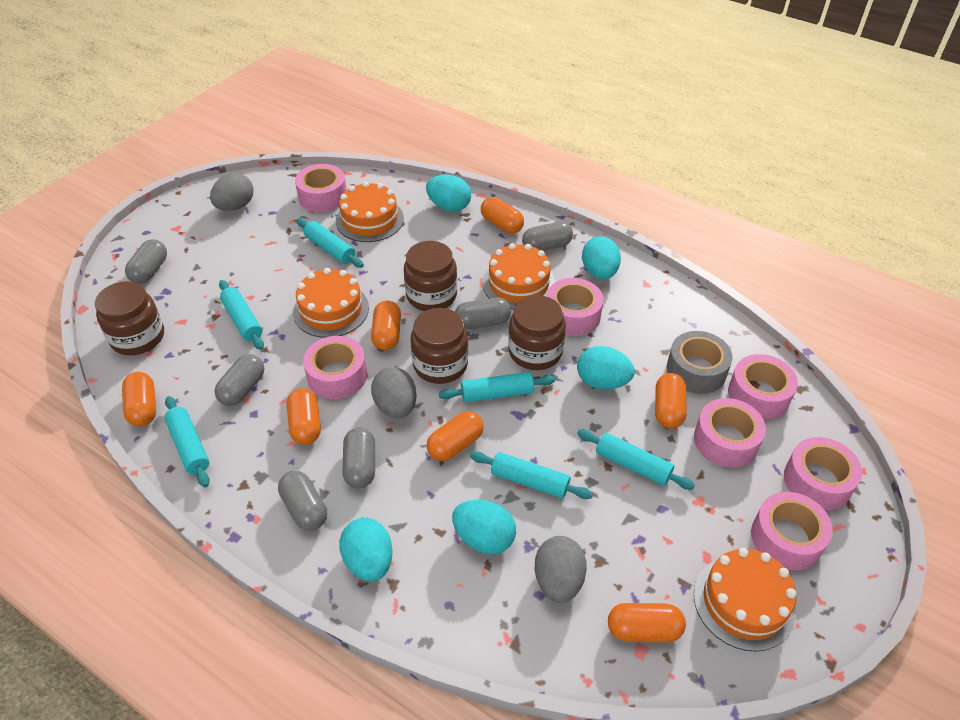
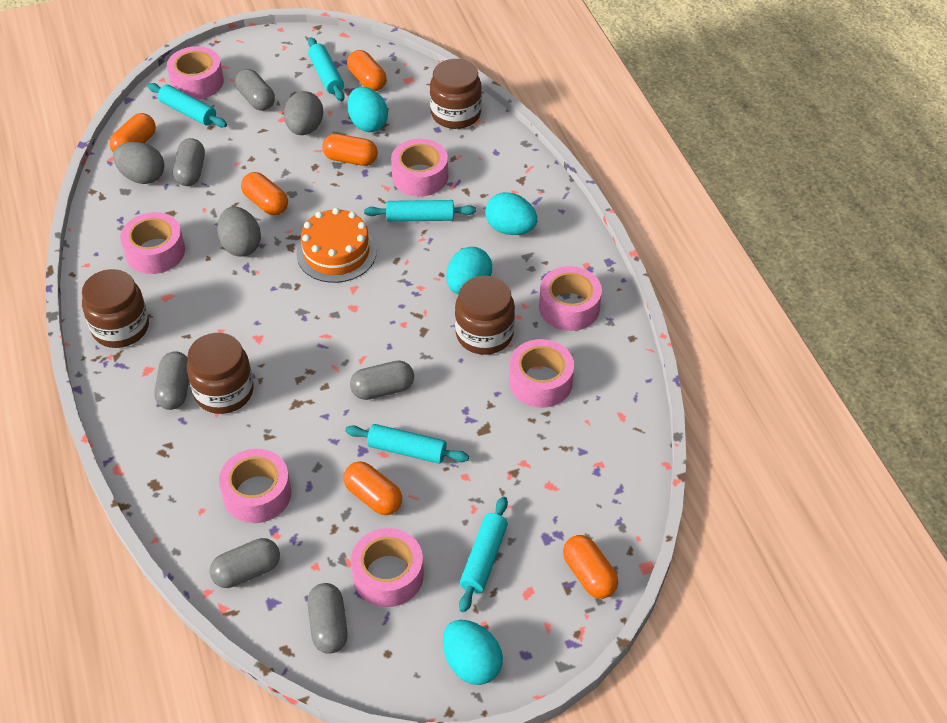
grey tape: [667,331,733,394] = 1 -> none = 0
orange cake: [293,268,369,338] [336,182,404,242] [482,243,555,310] [694,548,796,651] = 4 -> [296,208,377,283] = 1
orange capsule: [122,372,156,427] [287,388,321,445] [371,301,401,350] [426,411,484,461] [481,197,524,234] [608,603,686,642] [655,373,687,429] = 7 -> [109,113,156,153] [241,172,288,215] [322,134,378,166] [344,461,402,515] [347,50,387,91] [563,535,618,599] = 6
turquoise egg: [339,518,393,582] [426,174,471,212] [452,500,516,554] [577,346,635,390] [582,236,621,279] = 5 -> [348,87,388,132] [443,620,503,685] [446,247,492,294] [485,192,537,235] = 4
turquoise rolling pin: [164,396,210,487] [219,280,264,350] [297,218,364,268] [439,372,555,402] [470,452,593,499] [577,429,695,490] = 6 -> [148,83,227,127] [308,37,345,101] [345,424,469,464] [364,200,476,222] [459,496,508,613] = 5

